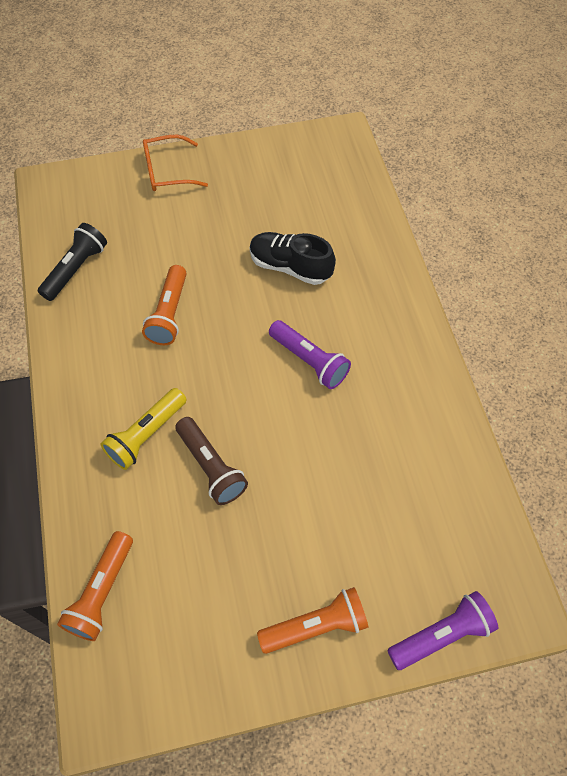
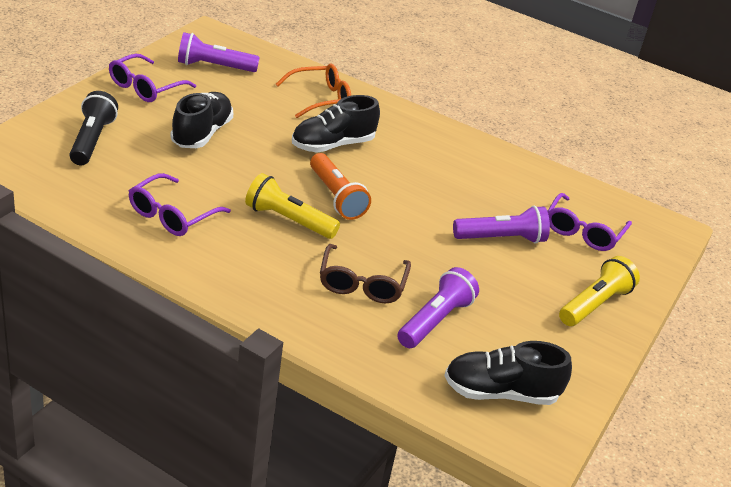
black shoe: [250,232,336,285] = 1 -> [171,92,233,148] [292,95,380,153] [444,341,572,405] = 3
brown flashlight: [175,417,248,505] = 1 -> none = 0
brown glasses: none = 0 -> [320,244,411,304] = 1
orange flashlight: [57,531,133,641] [142,265,187,345] [257,587,368,654] = 3 -> [310,153,371,220] = 1
purple flashlight: [269,320,351,389] [387,591,498,670] = 2 -> [178,32,260,72] [397,267,479,348] [453,206,550,244] = 3
purple glasses: none = 0 -> [109,53,196,102] [129,173,231,236] [547,193,632,251] = 3
yellow flashlight: [101,388,187,470] = 1 -> [245,173,340,239] [559,256,640,326] = 2

